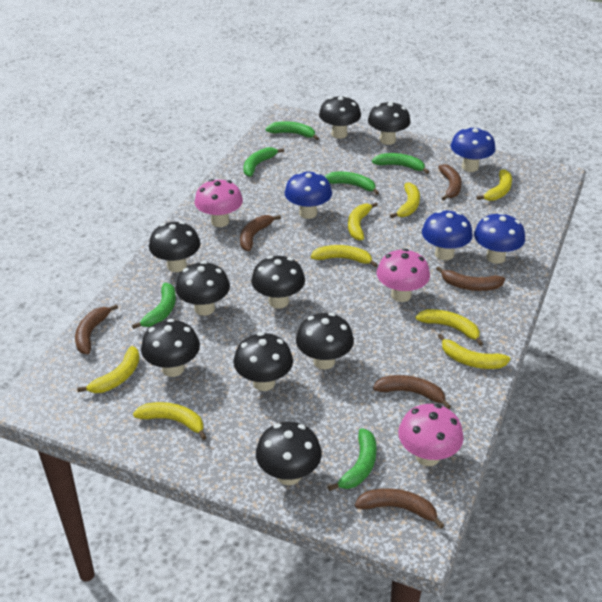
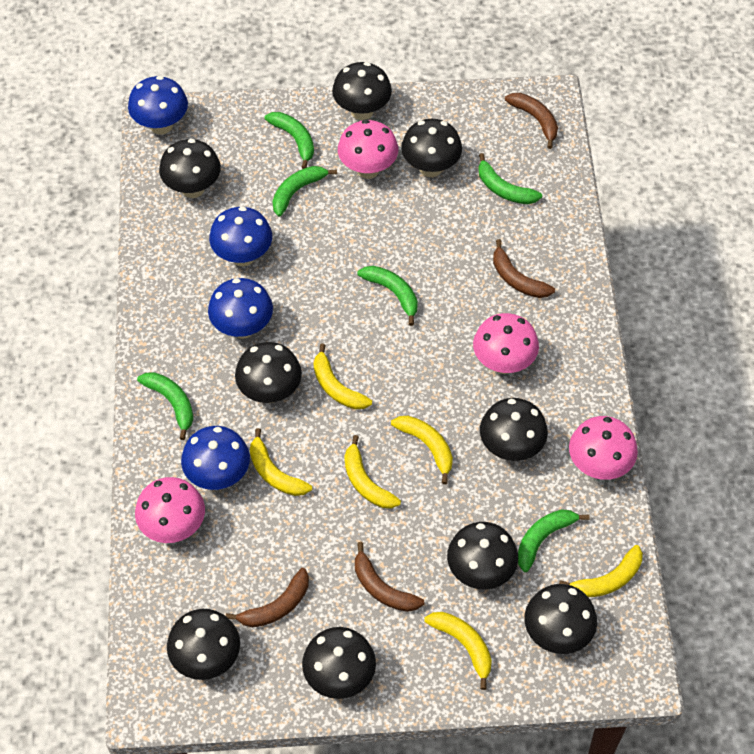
brown banana: [75,304,118,354] [240,215,281,251] [355,488,444,529] [373,375,451,409] [436,266,505,291] [438,164,462,201] = 6 -> [226,568,309,627] [355,542,424,612] [493,239,555,298] [505,93,558,149] = 4
pink mushroom: [194,179,243,227] [377,248,430,302] [398,404,464,466] = 3 -> [135,477,205,543] [338,119,398,179] [473,313,539,374] [569,416,638,480] = 4
yellow banana: [77,346,140,393] [133,402,207,440] [311,245,378,267] [348,202,378,240] [390,183,420,218] [415,309,483,346] [438,334,510,369] [476,169,512,201] = 8 -> [250,428,312,496] [314,343,372,409] [344,435,401,509] [391,416,453,484] [424,612,492,690] [559,545,643,597] = 6

